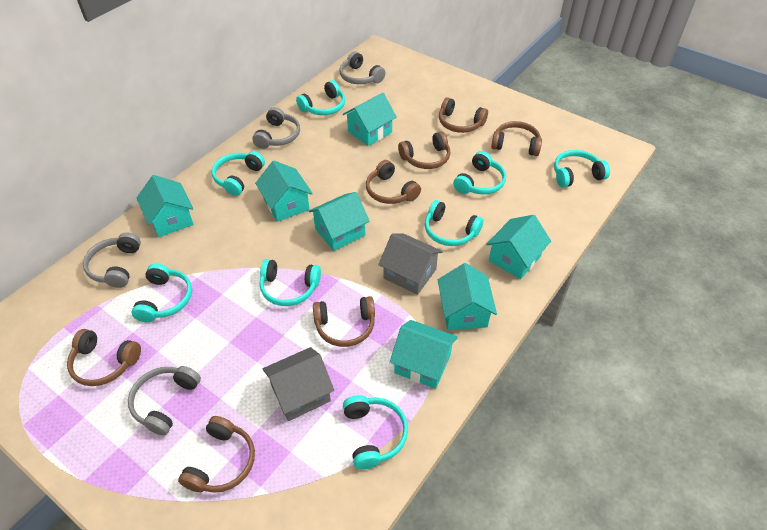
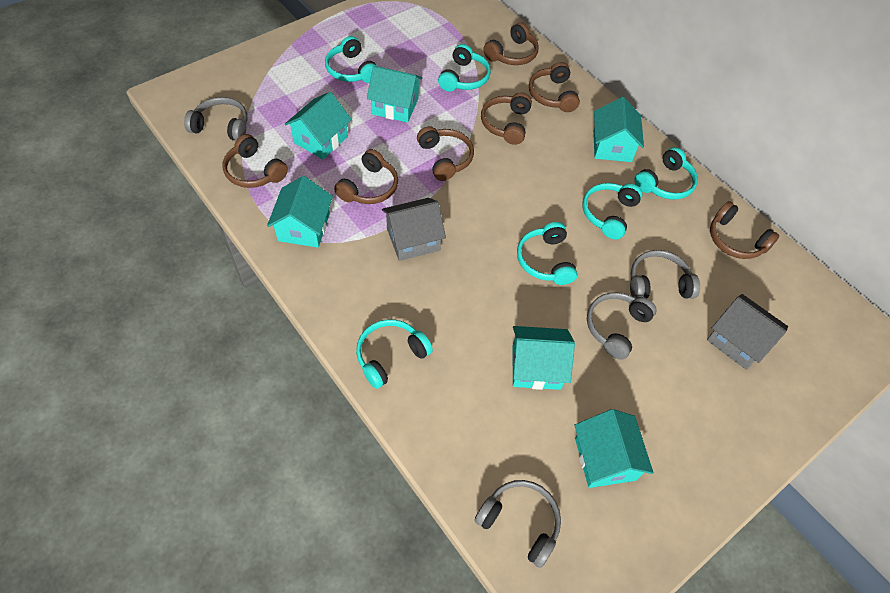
turquoise headphones: [132,264,192,322] [212,151,265,196] [259,259,321,306] [296,80,345,115] [343,395,408,470] [425,200,483,246] [453,151,506,195] [554,150,610,188] = 8 -> [325,36,377,83] [356,319,433,389] [438,44,491,91] [517,222,577,285] [582,183,642,239] [634,147,698,200] = 6
turquoise house: [137,175,193,237] [255,161,313,222] [309,192,370,251] [343,93,397,146] [390,320,458,389] [438,263,497,330] [486,215,551,279] = 7 -> [267,176,333,248] [285,92,352,159] [367,66,423,123] [512,326,575,390] [574,409,654,488] [593,97,644,162] = 6

